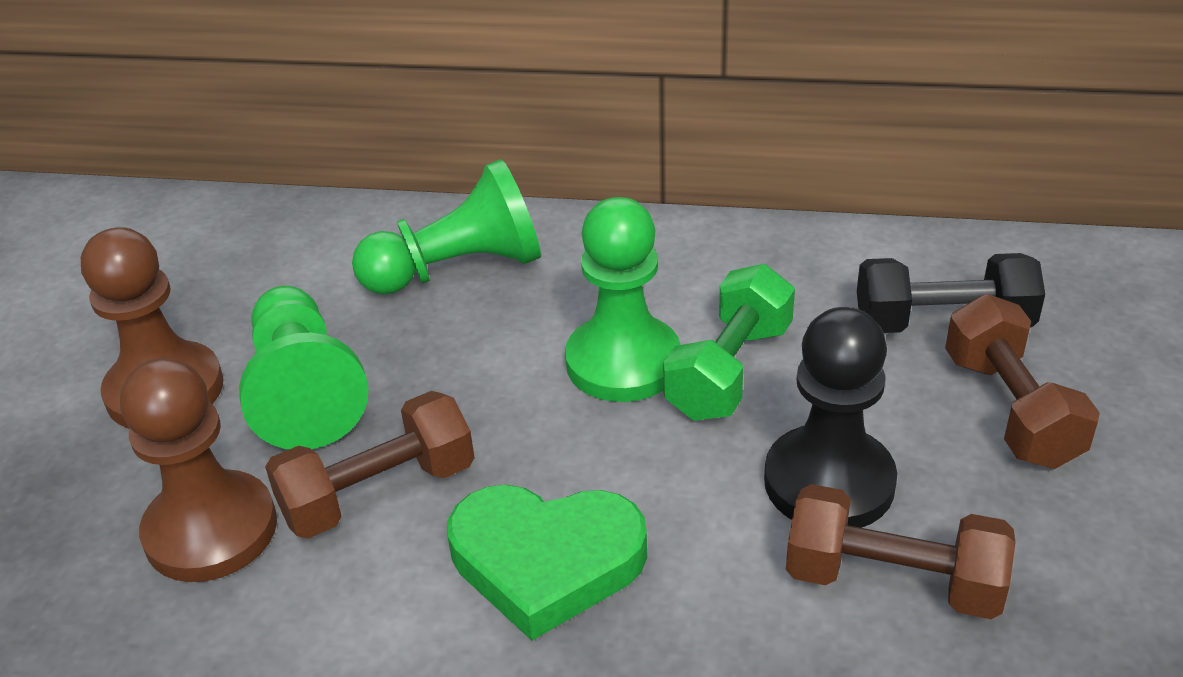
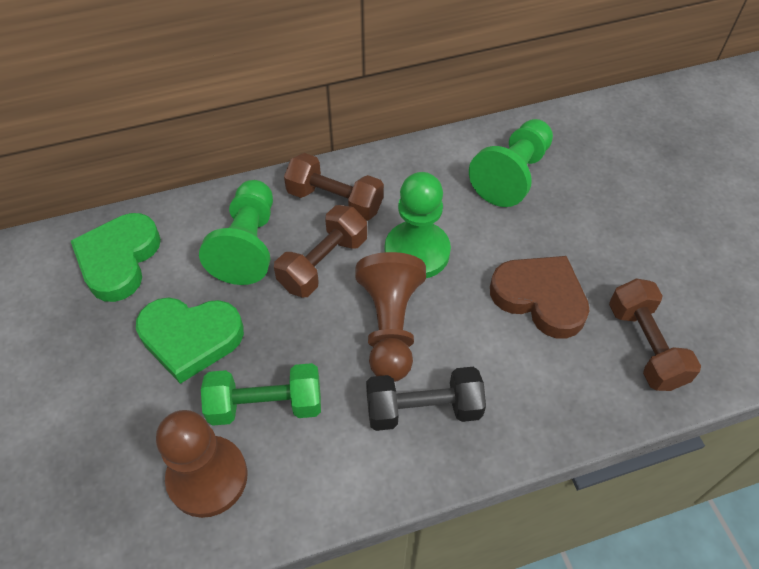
black pawn: [764,307,897,528] = 1 -> none = 0
brown heart: none = 0 -> [490,256,590,339] = 1
green heart: [448,485,647,641] = 1 -> [71,213,161,302] [136,298,244,384] = 2

